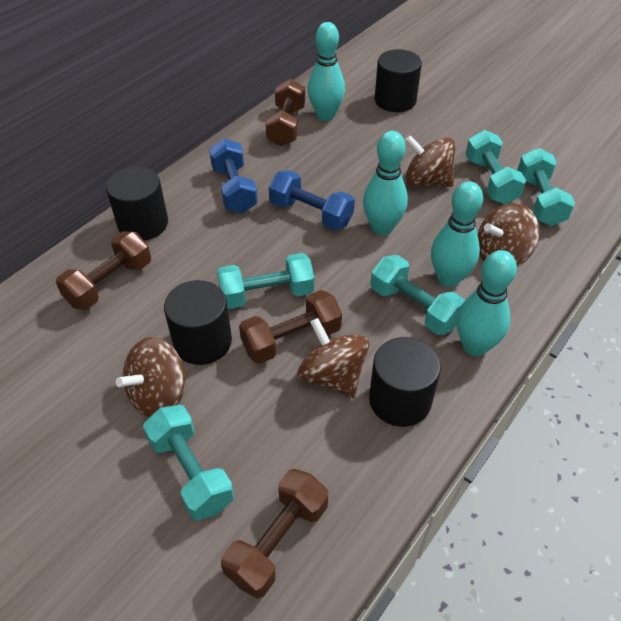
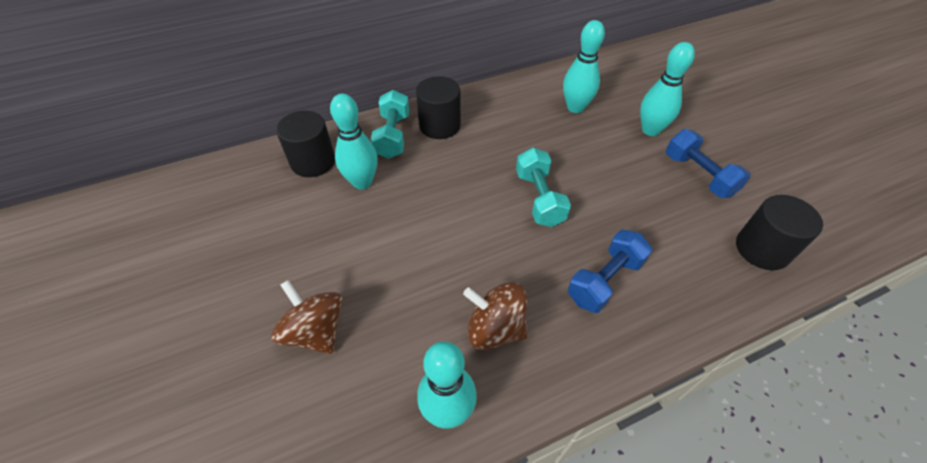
black cylinder: [106,167,168,240] [164,280,232,365] [369,337,441,427] [375,49,422,112] = 4 -> [276,111,335,177] [416,76,461,139] [736,195,823,270] = 3
brown dumbbell: [56,231,151,310] [221,469,328,599] [239,290,342,364] [265,79,305,146] = 4 -> none = 0
brown spinning top: [116,337,187,418] [298,318,369,398] [405,135,455,187] [477,203,540,267] = 4 -> [271,280,343,354] [463,282,527,350] = 2
turquoise dumbbell: [143,405,234,521] [217,253,314,309] [371,255,465,335] [466,130,526,204] [517,148,575,226] = 5 -> [371,90,409,159] [516,148,571,227] = 2

